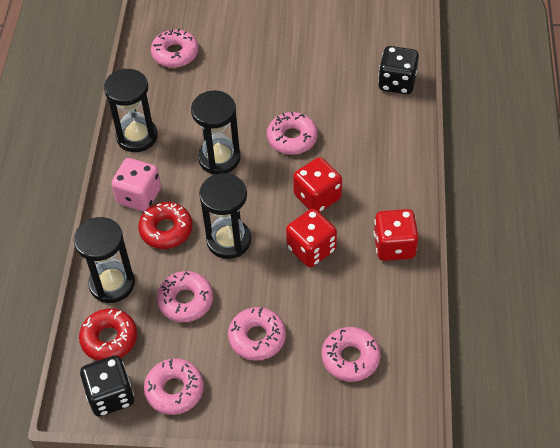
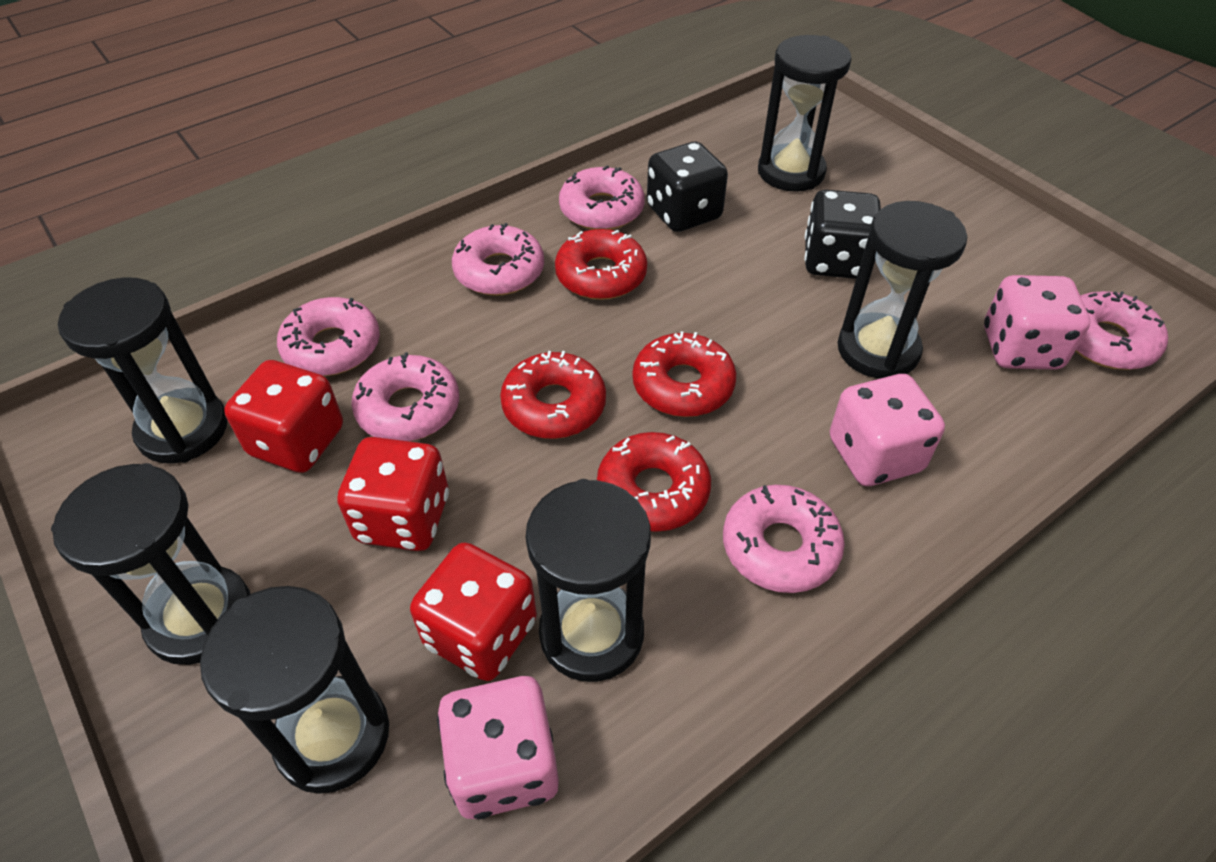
black hourglass: [74,217,135,303] [104,68,158,152] [191,90,240,175] [199,173,251,259] = 4 -> [51,463,250,665] [58,277,227,464] [200,586,389,794] [526,479,651,682] [758,35,851,192] [838,201,967,379] = 6
pink dice: [111,158,161,211] = 1 -> [437,676,559,819] [830,374,945,486] [984,275,1090,369] = 3
red donut: [79,309,137,361] [138,202,192,249] = 2 -> [500,351,606,439] [555,229,647,300] [597,432,711,532] [633,331,736,417] = 4

